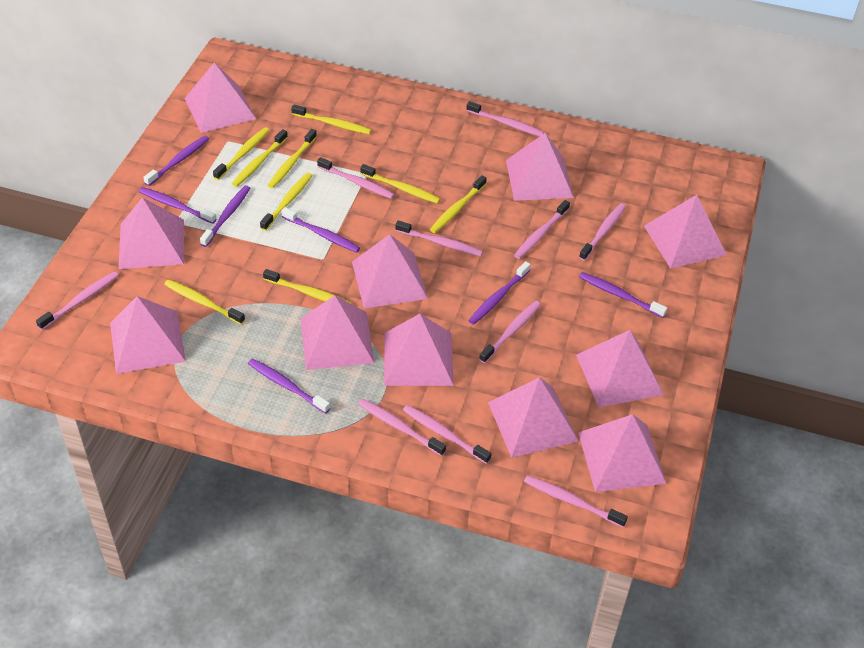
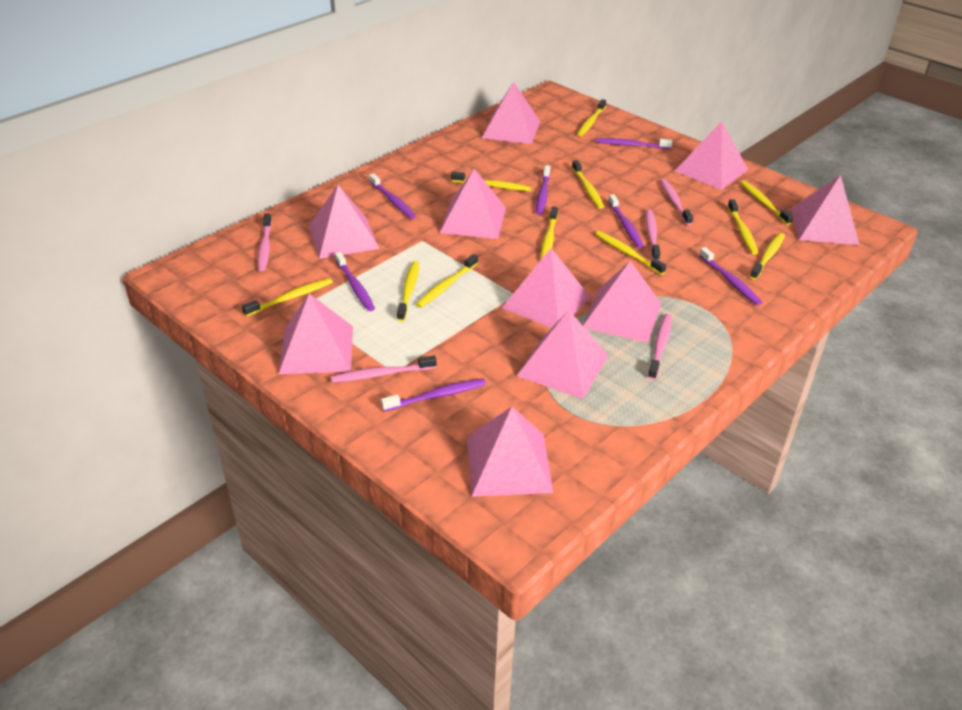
pink pyramid: [110,296,186,374] [119,197,184,269] [185,62,256,133] [301,295,374,370] [352,234,428,309] [384,314,454,386] [488,377,578,458] [506,133,574,201] [576,330,664,407] [578,414,666,492] [644,195,727,269] = 11 -> [278,293,353,374] [308,185,379,259] [440,169,506,239] [467,407,553,497] [482,82,540,144] [502,248,590,328] [517,310,608,399] [582,261,661,343] [675,121,748,190] [791,175,860,245] = 10
pink toothbrush: [36,272,119,330] [317,157,395,199] [358,399,446,456] [395,221,483,257] [403,405,491,464] [466,101,544,136] [479,301,541,363] [514,200,570,259] [524,475,628,527] [579,203,626,261] = 10 -> [258,213,272,271] [331,355,437,383] [646,210,660,260] [648,314,672,380] [660,179,693,225] = 5
yellow toothbrush: [164,280,245,324] [213,127,270,180] [232,129,288,187] [260,173,313,231] [263,269,352,304] [268,129,317,188] [291,105,371,134] [360,164,440,204] [430,175,487,233] = 9 -> [242,278,333,317] [397,261,419,321] [416,254,478,308] [451,172,531,191] [541,207,558,259] [572,160,604,209] [577,99,606,137] [595,231,666,275] [728,199,758,254] [740,181,793,225] [750,233,785,280] = 11

